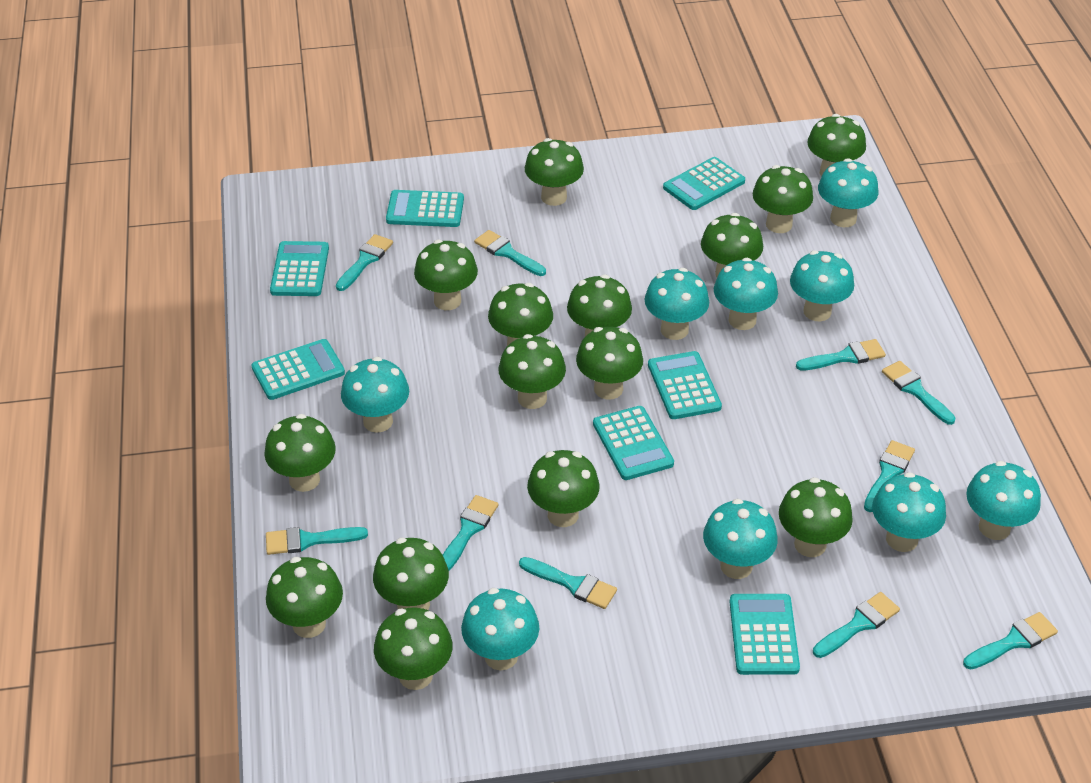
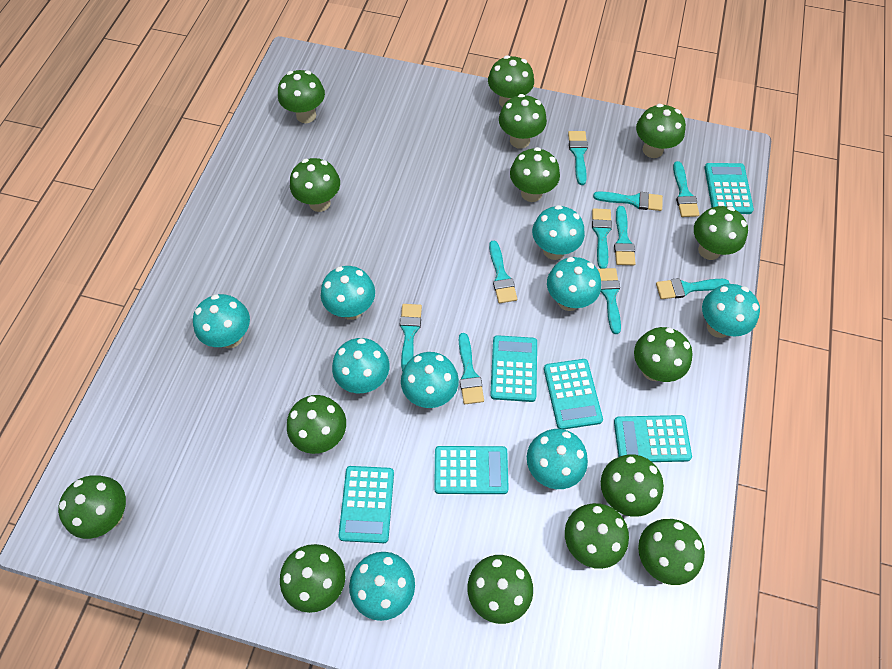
turquoise calculator: [251,339,345,400] [270,241,329,296] [386,190,464,227] [593,406,674,480] [648,351,722,419] [663,157,745,210] [730,594,800,675] = 7 -> [338,466,394,543] [434,446,509,494] [490,335,537,402] [544,359,603,429] [614,415,692,462] [705,163,754,214] = 6

